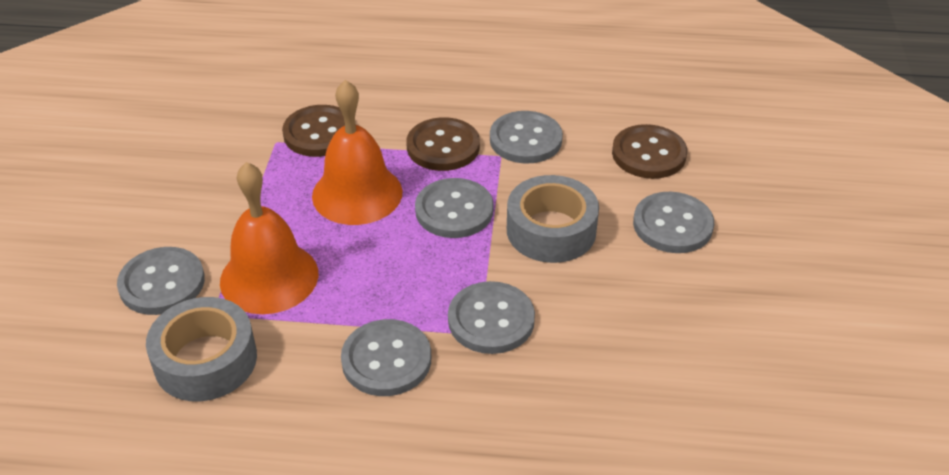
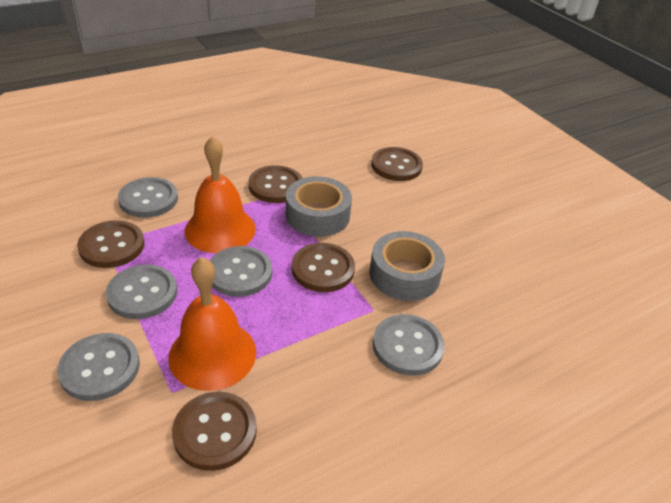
brown button: [282,105,345,157] [406,117,480,171] [612,124,687,179] = 3 -> [77,220,145,268] [172,392,257,471] [249,165,302,203] [292,243,355,292] [371,147,423,181] = 5
grey button: [117,247,205,315] [341,319,431,396] [415,178,494,238] [448,281,535,354] [490,111,563,164] [633,192,714,253] = 6 -> [57,333,140,401] [106,264,177,319] [118,177,178,218] [210,246,272,297] [373,314,445,376] = 5

